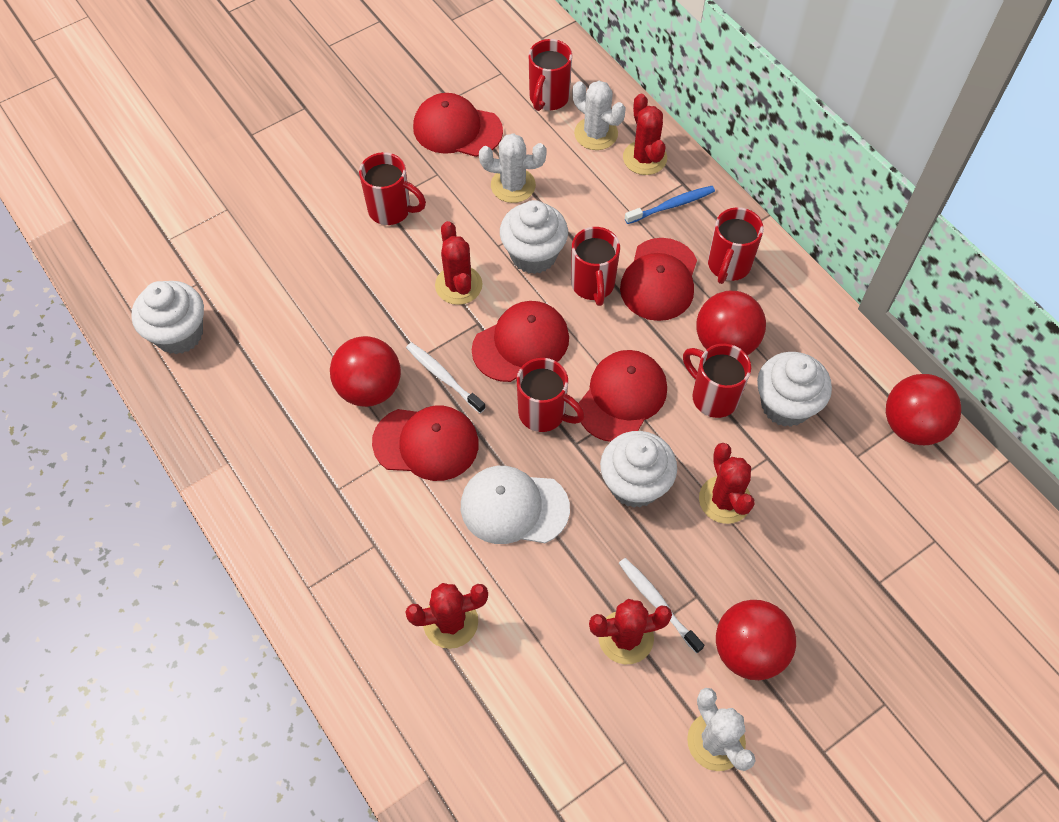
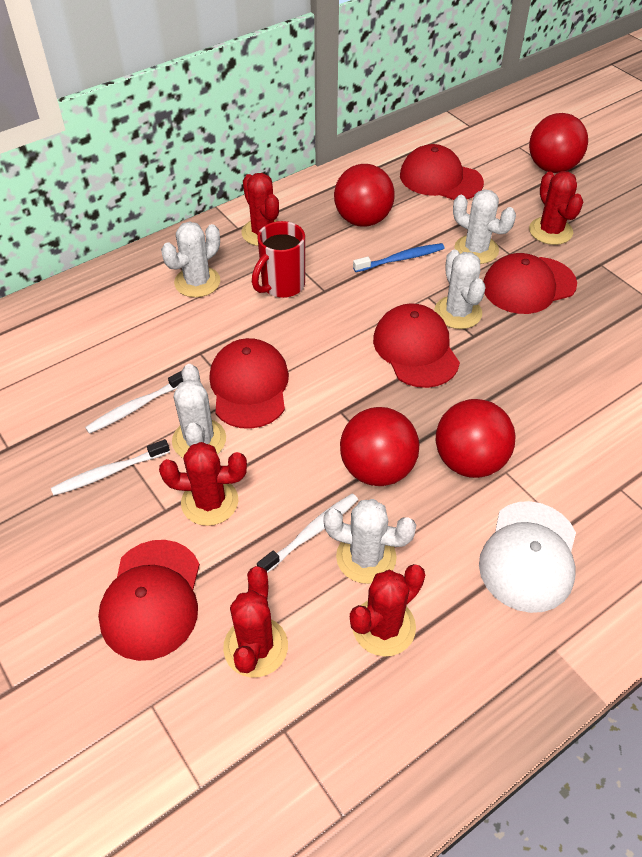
red mug: [359,152,426,225] [517,358,585,432] [529,39,572,111] [571,227,620,306] [683,344,751,418] [708,207,764,284] = 6 -> [252,221,305,298] = 1
white cactus: [479,133,547,203] [572,81,626,150] [687,688,756,771] = 3 -> [161,221,220,297] [172,364,226,458] [323,499,416,584] [435,250,485,329] [453,189,516,264] = 5
white cupcake: [131,281,204,354] [500,200,568,274] [600,431,677,508] [757,352,832,427] = 4 -> none = 0
white toothbrush: [406,342,485,413] [619,558,705,654] = 2 -> [51,439,170,496] [85,371,183,434] [257,494,358,573] = 3

